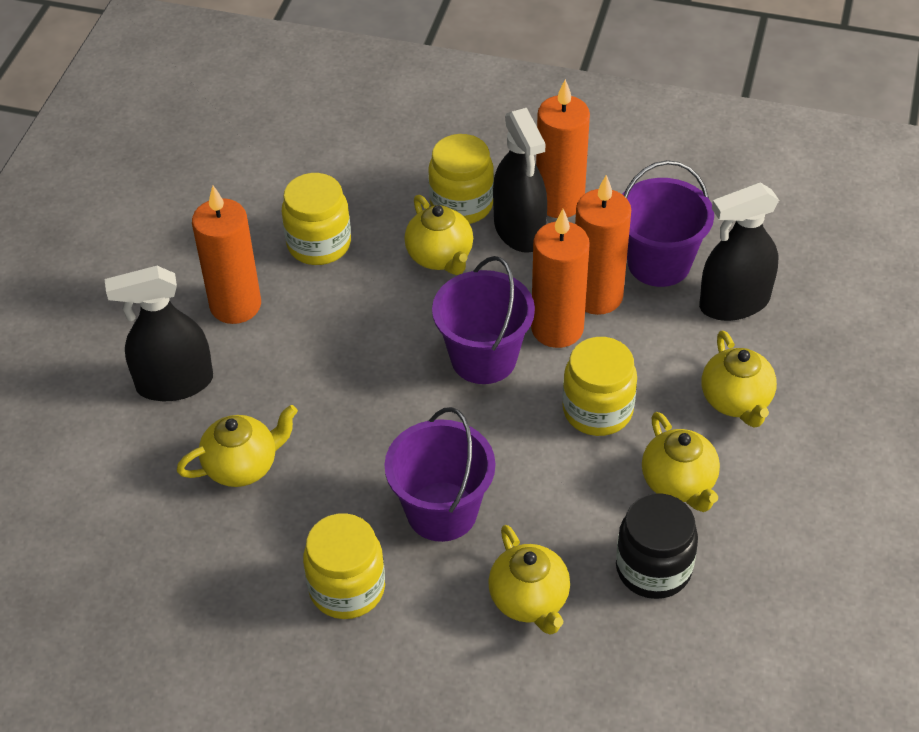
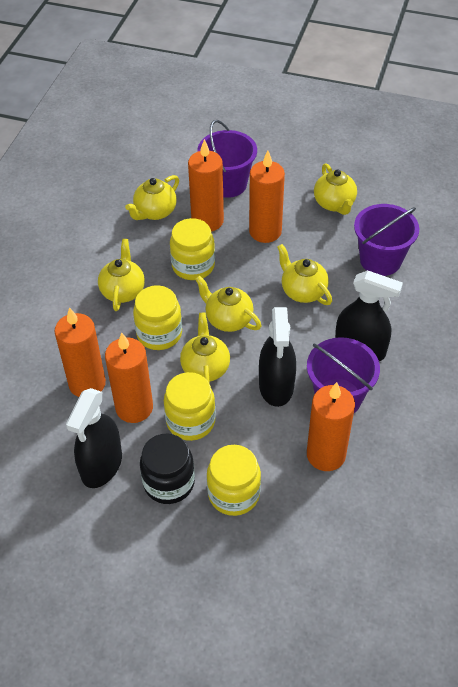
orange candle: [192,186,261,324] [531,209,590,348] [536,79,590,218] [575,175,631,315] = 4 -> [54,307,106,397] [105,333,153,423] [188,139,224,232] [249,151,285,243] [307,382,355,471] = 5
yellow teapot: [177,405,298,487] [404,195,473,275] [488,525,570,635] [642,412,720,512] [702,331,777,428] = 5 -> [98,239,145,311] [125,175,179,220] [180,312,230,384] [195,276,261,332] [277,244,332,305] [314,163,357,215] = 6

